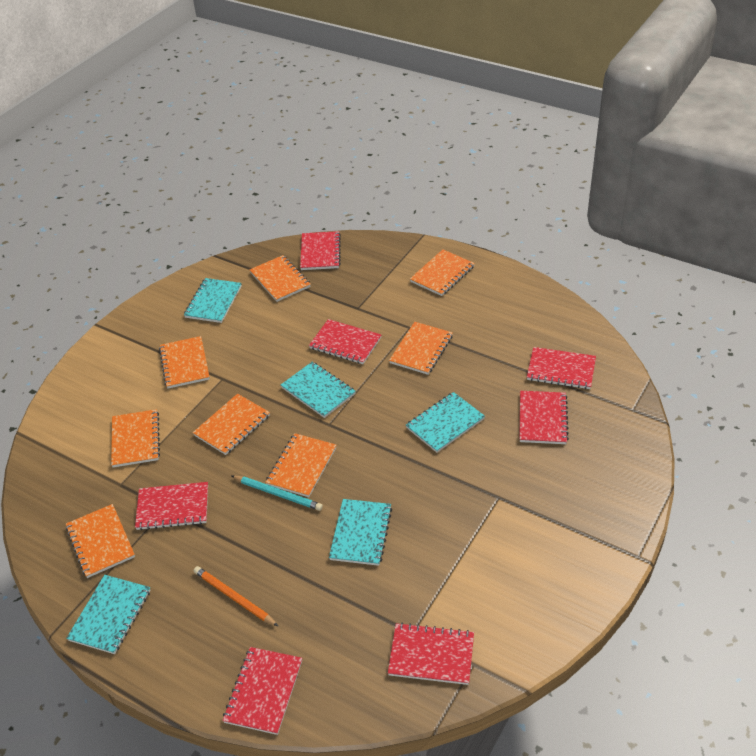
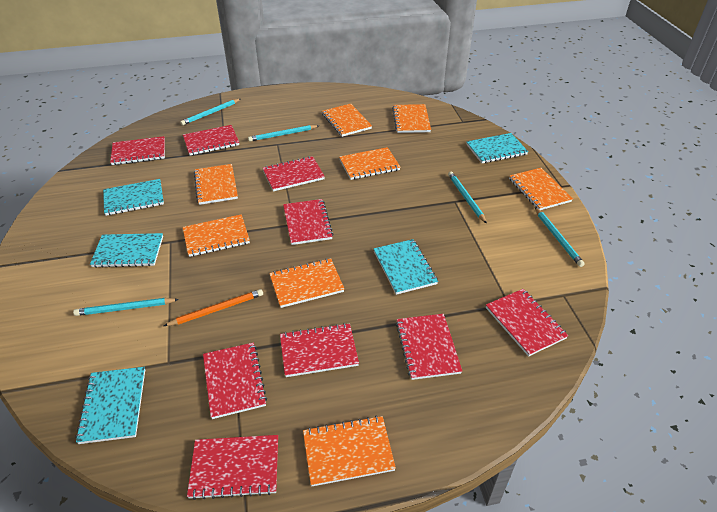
red notebook: [135,482,208,530] [222,647,302,735] [300,231,341,270] [309,319,381,364] [388,623,474,685] [519,391,569,444] [527,347,596,389] = 7 -> [110,136,165,165] [183,125,239,156] [187,435,278,500] [203,342,267,419] [263,156,325,191] [280,323,359,377] [283,199,333,245] [396,314,462,380] [486,289,569,357] = 9
turquoise pencil: [232,475,323,511] = 1 -> [73,298,179,316] [180,99,241,125] [248,125,319,142] [448,171,487,224] [535,207,585,267] = 5

